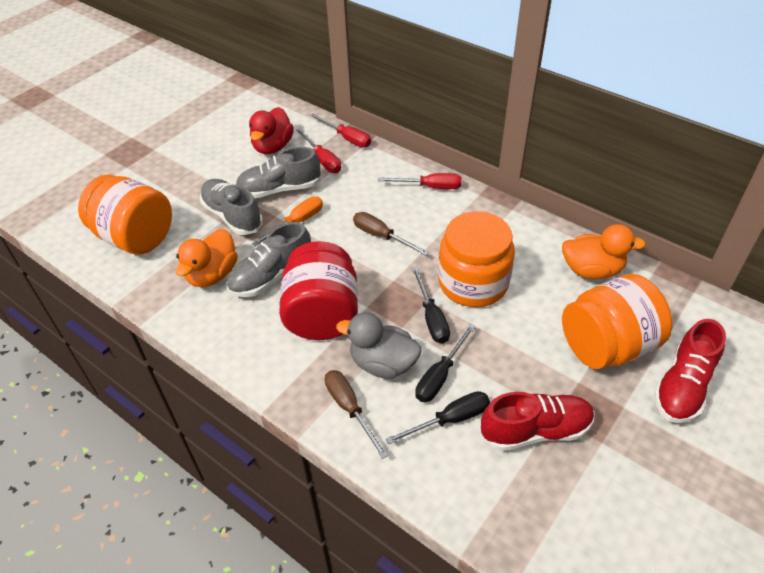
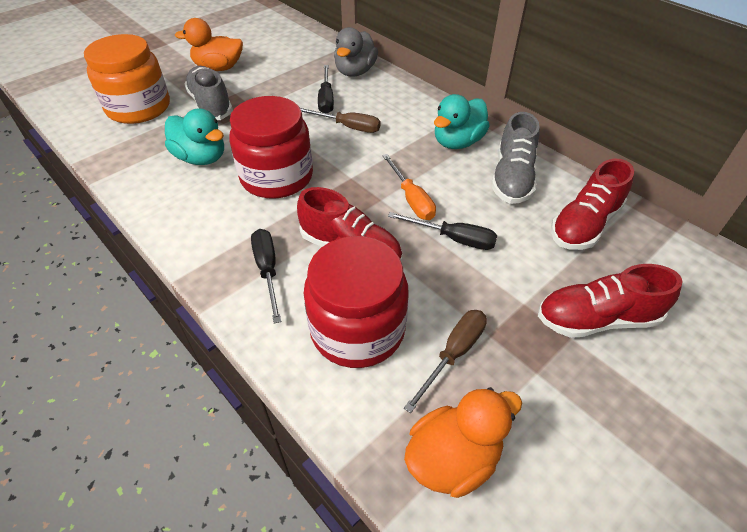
grey shoe: [200,179,263,235] [226,222,311,297] [236,147,321,198] = 3 -> [184,66,233,120] [491,112,540,204] = 2
orange jar: [78,175,172,255] [438,211,515,307] [562,274,672,369] = 3 -> [84,34,170,124] = 1
red duck: [249,107,294,154] = 1 -> none = 0
red jar: [279,241,358,340] = 1 -> [229,96,313,199] [304,236,409,368] = 2
red screwdriver: [296,129,341,173] [310,114,371,147] [378,173,462,189] = 3 -> none = 0
red shoe: [480,392,595,451] [654,319,726,423] = 2 -> [297,187,402,261] [538,264,683,338] [551,159,634,250] = 3
turquoise duck: none = 0 -> [165,108,224,165] [434,94,490,149] = 2

